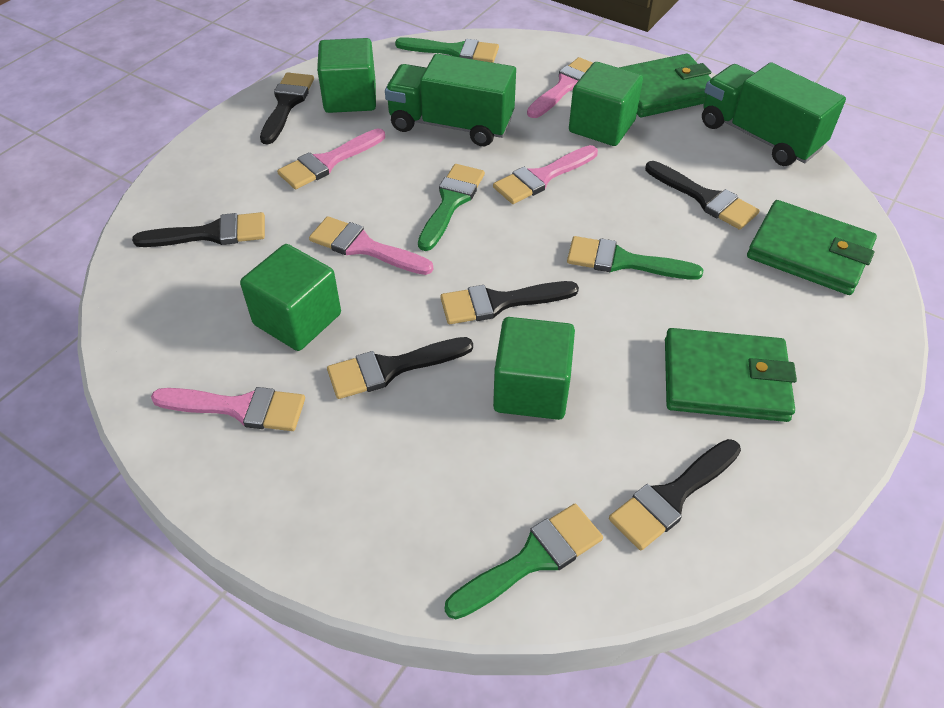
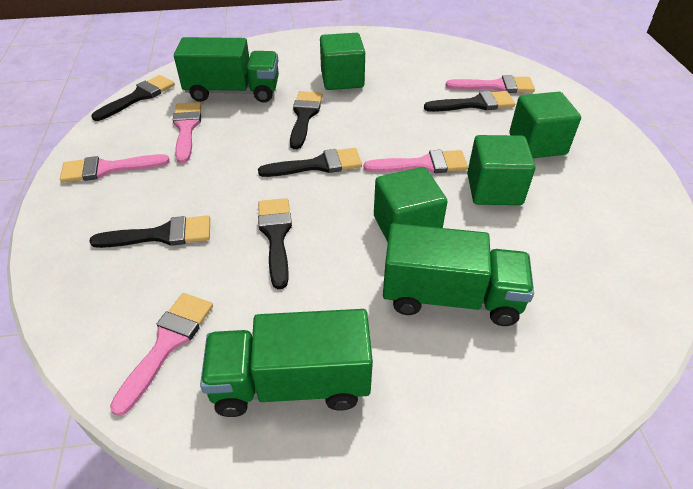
green brush: [395,37,499,63] [418,164,485,251] [445,504,603,619] [567,236,703,280] = 4 -> none = 0
green truck: [385,54,516,146] [702,62,846,166] = 2 -> [174,37,279,103] [200,309,373,417] [383,223,534,326] = 3
green wallet: [619,54,711,117] [665,328,797,422] [747,200,877,295] = 3 -> none = 0

